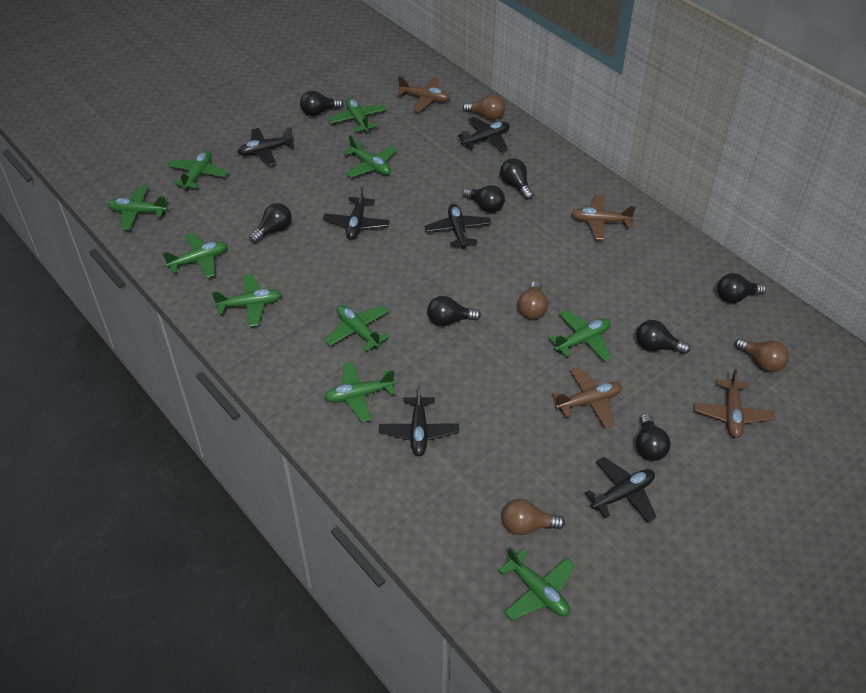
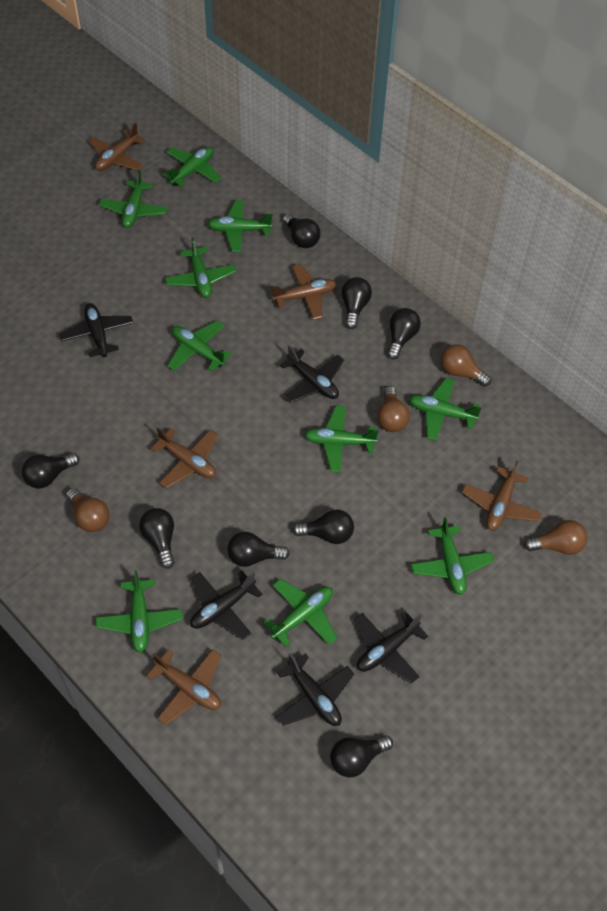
black plane: [238,127,294,166] [323,186,389,240] [379,385,459,456] [425,204,491,250] [457,117,510,152] [585,457,657,523] = 6 -> [59,303,133,357] [190,570,263,640] [277,653,354,726] [280,345,344,403] [354,611,428,684] = 5
brown plane: [397,76,450,112] [553,367,622,428] [571,195,636,240] [694,369,775,438] = 4 -> [89,123,146,171] [146,649,221,725] [151,427,218,488] [271,264,337,320] [462,461,541,531] = 5

